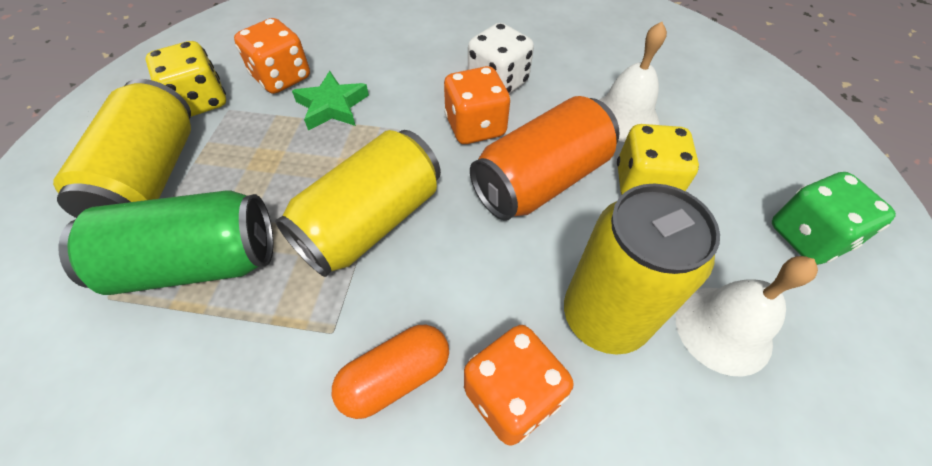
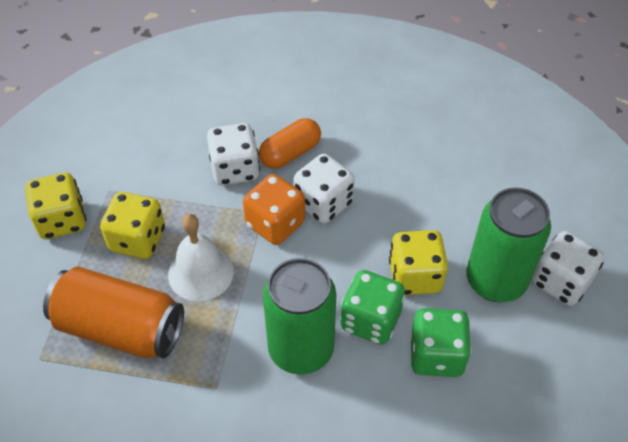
green can: [58,190,274,295] = 1 -> [263,258,337,375] [466,187,551,302] = 2
green dice: [772,172,896,265] = 1 -> [340,270,405,345] [410,308,472,377] = 2
green star: [292,71,369,131] = 1 -> none = 0
orange dice: [234,18,310,94] [444,66,511,144] [464,325,573,445] = 3 -> [243,174,305,245] = 1
white bell: [600,22,667,142] [676,256,818,377] = 2 -> [168,214,234,301] = 1
white dice: [468,23,534,94] = 1 -> [207,123,260,185] [294,154,355,223] [532,231,604,306] = 3
yellow can: [53,79,191,218] [275,130,441,277] [564,184,720,355] = 3 -> none = 0
yellow dice: [145,41,226,117] [617,124,699,195] = 2 -> [25,172,86,239] [100,192,165,259] [389,230,448,295] = 3

